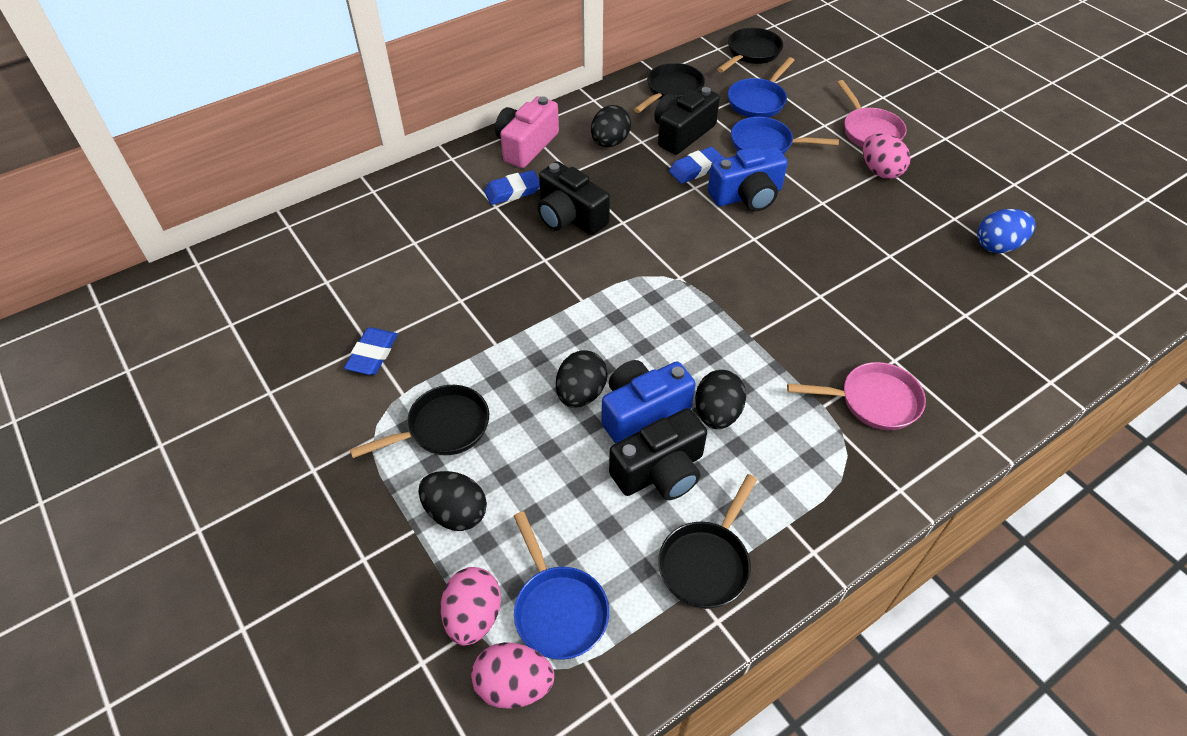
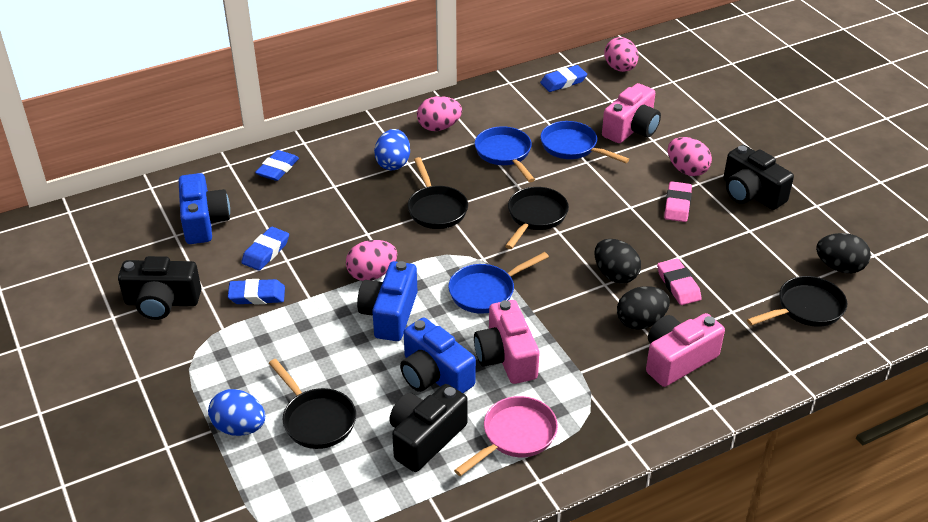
black egg: [418,471,487,531] [556,350,608,408] [591,105,631,147] [695,370,746,429] = 4 -> [595,239,641,284] [617,286,670,330] [816,233,871,273] = 3
blue camera: [601,360,696,443] [708,146,788,211] = 2 -> [179,173,230,244] [357,261,418,341] [400,318,476,393] = 3
blue egg: [977,209,1035,253] = 1 -> [208,389,265,436] [374,129,410,170] = 2
blue eraser: [344,327,398,375] [484,170,540,205] [669,147,724,184] = 3 -> [228,279,285,305] [241,227,289,271] [255,150,299,181] [540,65,587,92] = 4
pink camera: [495,96,559,168] = 1 -> [474,300,539,384] [602,83,661,143] [646,313,725,387] = 3
pink egg: [440,567,501,646] [471,642,554,709] [863,133,911,179] = 3 -> [346,240,397,281] [417,96,462,131] [604,37,638,72] [668,137,712,176] = 4
pink eraser: none = 0 -> [657,258,702,305] [664,181,692,222] = 2
pink pan: [787,362,926,430] [837,80,907,148] = 2 -> [454,396,558,476] = 1

